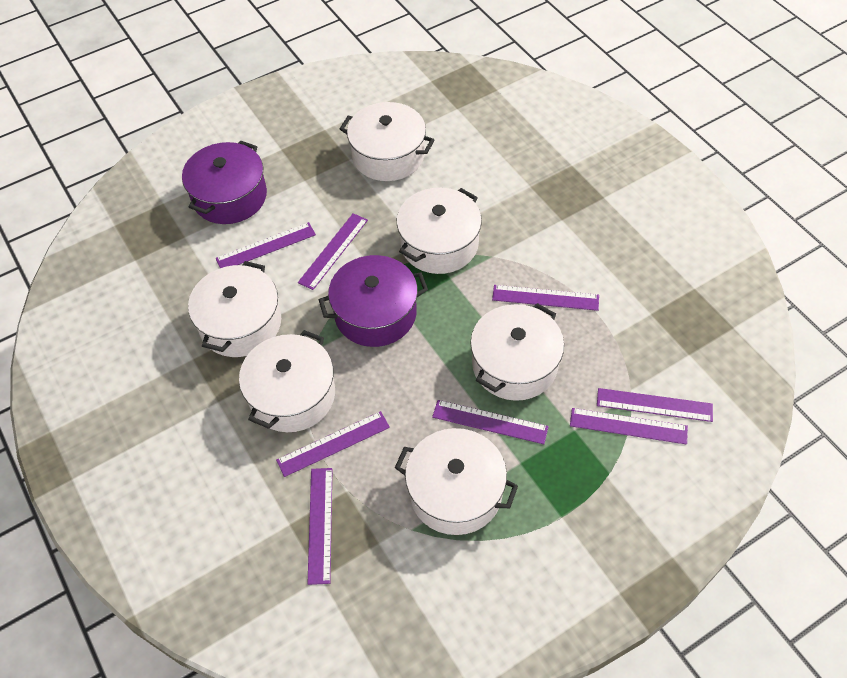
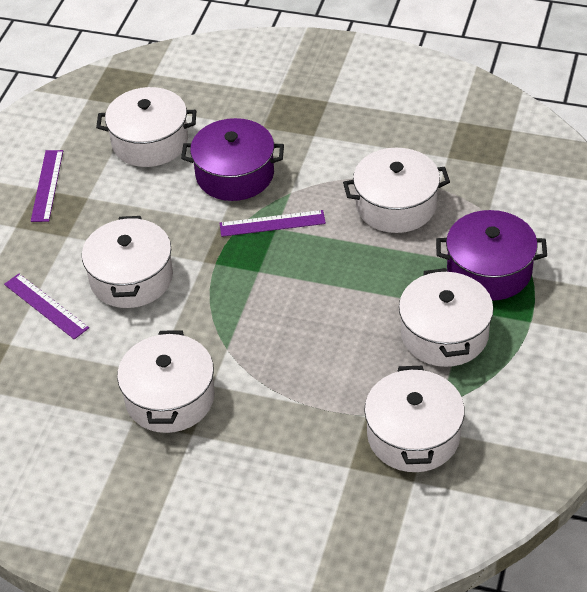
purple ruler: [216,222,316,268] [276,411,390,477] [298,213,368,290] [307,468,333,585] [432,400,549,444] [492,285,599,311] [570,408,688,445] [597,388,713,422] = 8 -> [4,274,89,339] [31,150,63,222] [220,210,326,237] = 3

